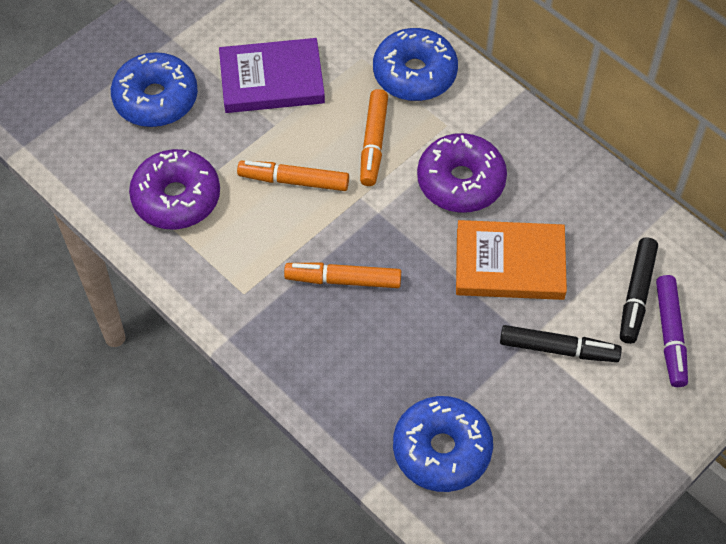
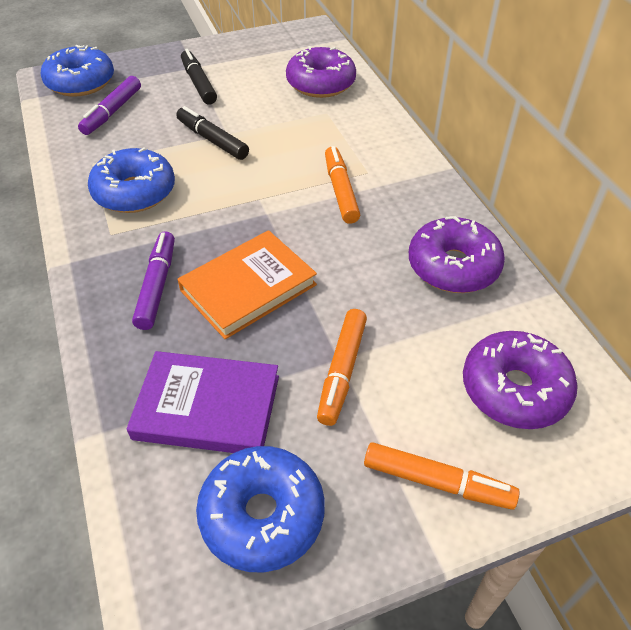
purple donut: [129,149,220,229] [417,133,507,213] = 2 -> [286,46,356,98] [409,216,505,293] [463,331,578,429] = 3
purple marker: [656,275,688,387] = 1 -> [78,76,141,135] [132,231,175,330] = 2

